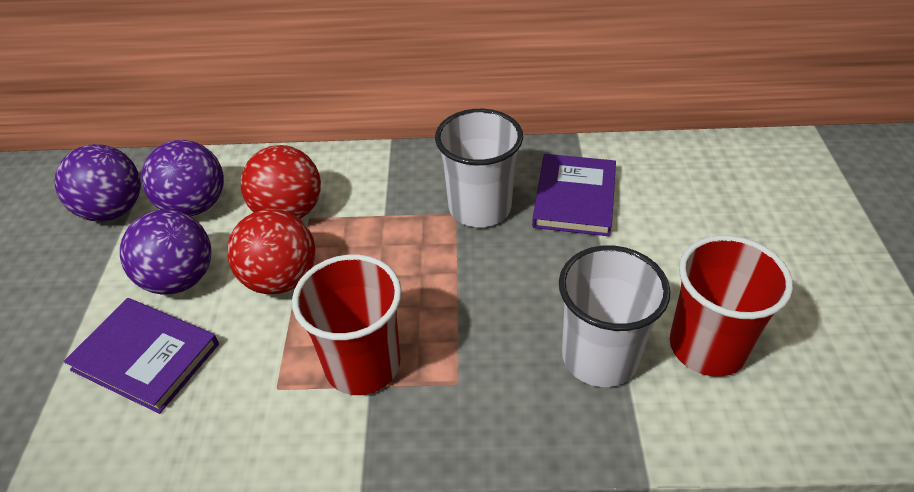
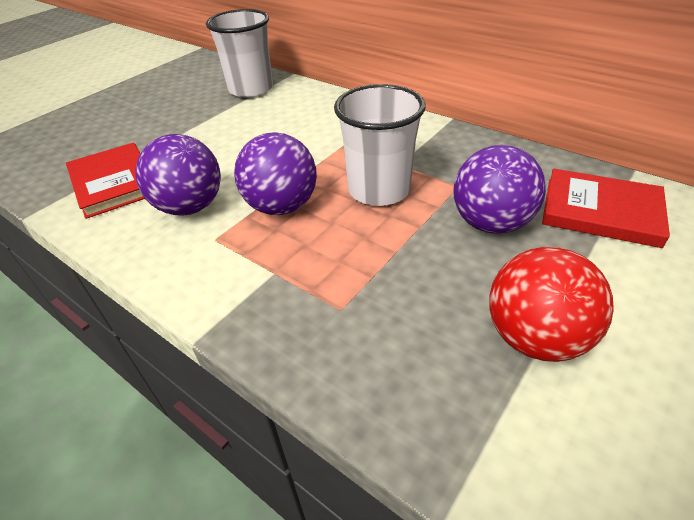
purple book: [64,298,219,414] [532,154,616,236] = 2 -> none = 0
red ball: [227,209,315,294] [241,145,321,219] = 2 -> [489,247,614,362] = 1
red book: none = 0 -> [66,142,145,219] [542,169,670,248] = 2
red cup: [292,254,402,395] [670,235,793,377] = 2 -> none = 0

